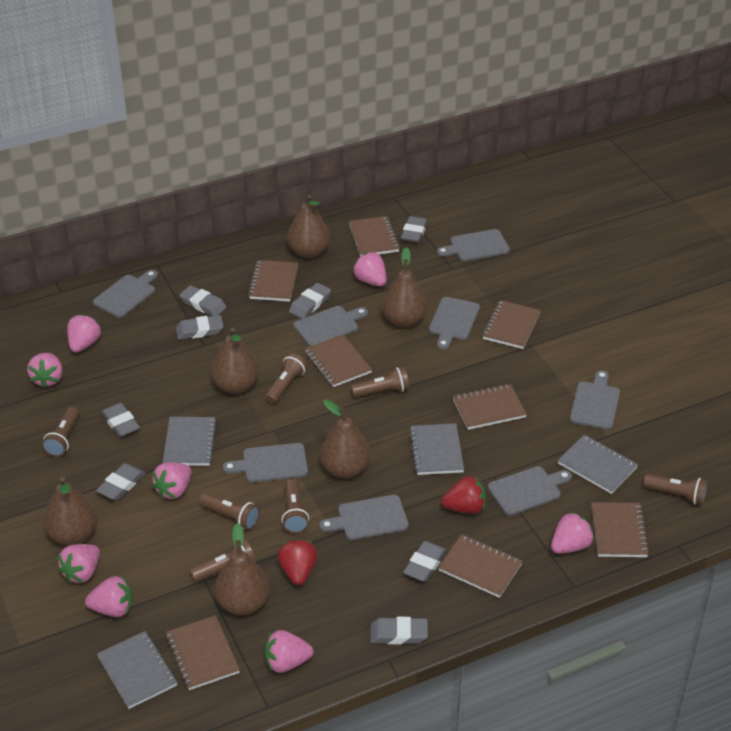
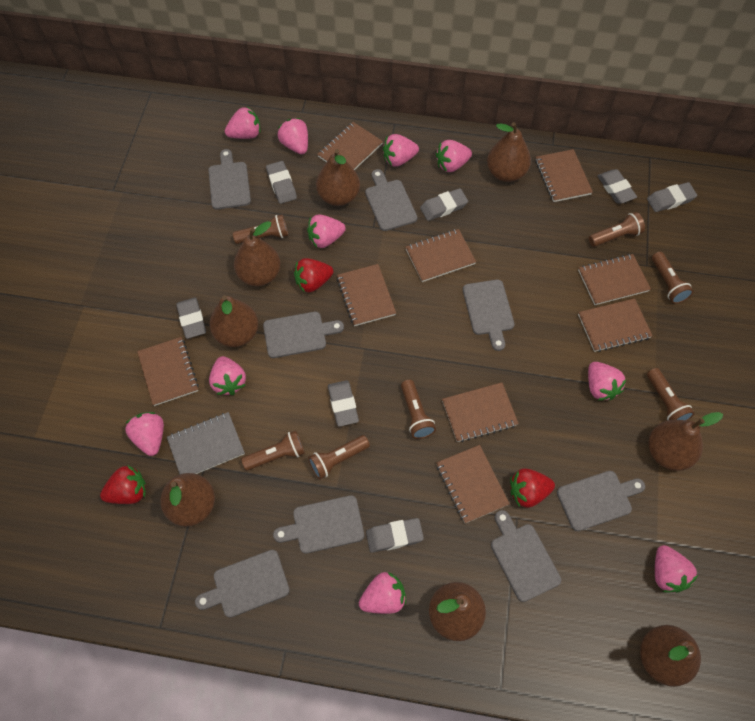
brown notebook: [166,615,240,690] [248,260,298,302] [305,334,372,387] [349,216,400,257] [438,534,523,598] [453,384,527,430] [482,300,541,349] [592,502,649,557] = 8 -> [137,337,199,406] [317,122,383,170] [337,264,396,326] [406,229,476,282] [436,445,510,524] [442,382,519,442] [535,149,593,202] [578,254,651,305] [578,298,653,352] = 9
brown pear: [44,477,97,545] [211,328,259,394] [215,523,270,615] [287,195,330,258] [320,399,370,478] [382,247,427,327] = 6 -> [160,473,215,527] [210,295,258,347] [234,221,281,286] [316,149,360,206] [429,582,486,641] [487,122,531,182] [640,625,701,687] [649,412,723,471] = 8
grey eraser: [96,463,146,500] [101,403,140,437] [176,315,223,340] [179,285,227,316] [289,283,331,319] [370,617,428,644] [401,216,428,243] [403,541,447,582] = 8 -> [176,298,206,339] [266,161,297,204] [328,380,359,427] [366,518,424,553] [420,188,468,221] [597,169,637,204] [647,182,697,212] = 7
grey notebook: [97,631,178,709] [163,417,217,466] [409,423,464,475] [558,435,638,494] = 4 -> [167,412,245,474] = 1
pink strawberry: [27,353,63,388] [58,544,100,583] [67,314,102,353] [85,576,133,617] [152,463,191,499] [265,630,313,673] [353,252,387,286] [551,512,594,554] = 8 -> [125,412,164,456] [209,356,246,395] [225,107,260,139] [278,118,308,154] [307,214,346,248] [359,572,406,614] [383,134,419,167] [436,140,472,172] [588,362,626,400] [655,545,698,593] = 10
red strawberry: [277,539,317,585] [441,476,486,514] = 2 -> [100,465,146,504] [294,258,333,293] [510,468,555,508] = 3

